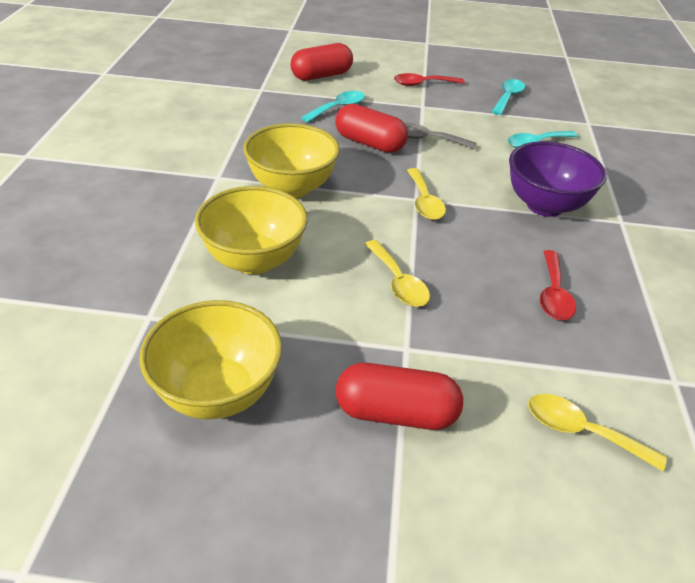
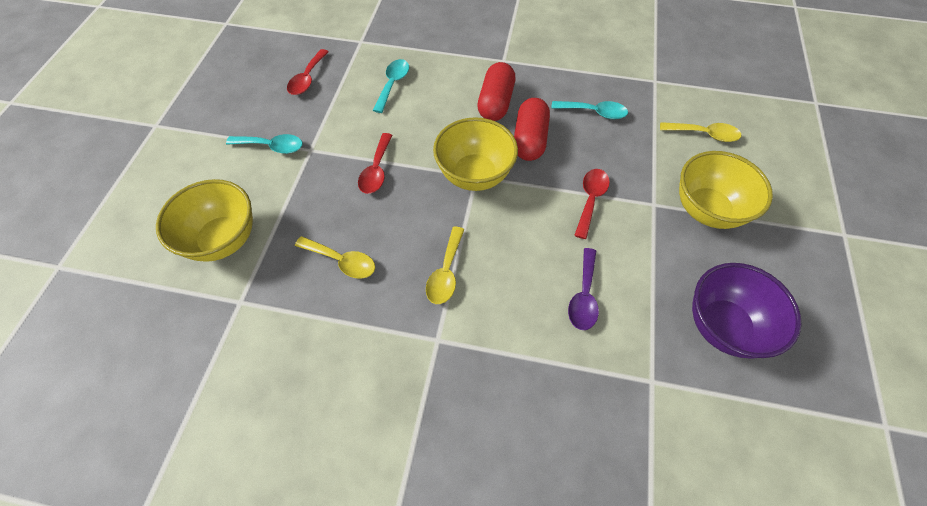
grey spoon: [405,123,476,149] = 1 -> none = 0
purple spoon: none = 0 -> [568,248,599,330] = 1
red capsule: [291,43,353,81] [335,104,408,153] [336,363,463,430] = 3 -> [477,62,515,121] [514,98,550,161] = 2
red spoon: [394,73,465,86] [540,250,576,320] = 2 -> [287,49,328,95] [358,133,393,194] [574,169,610,239] = 3

